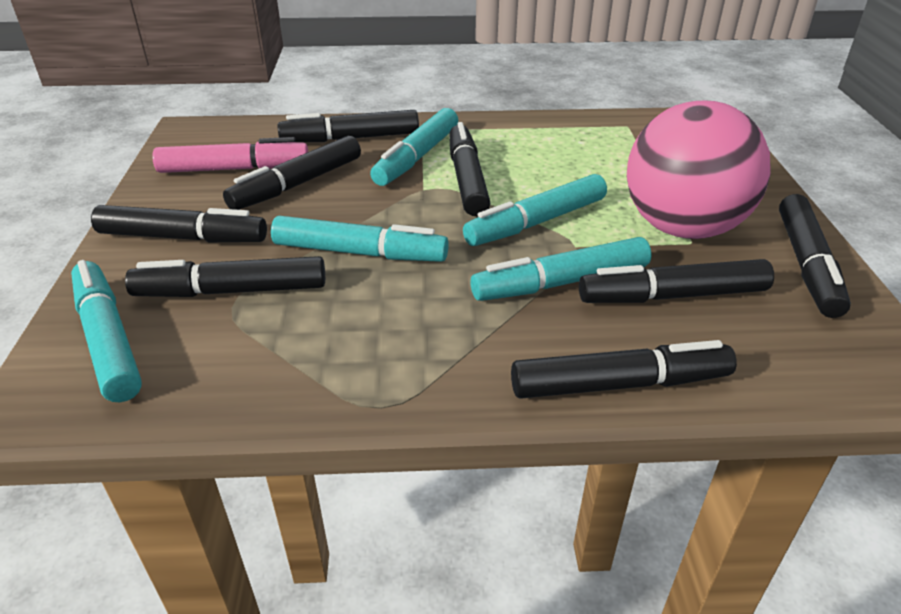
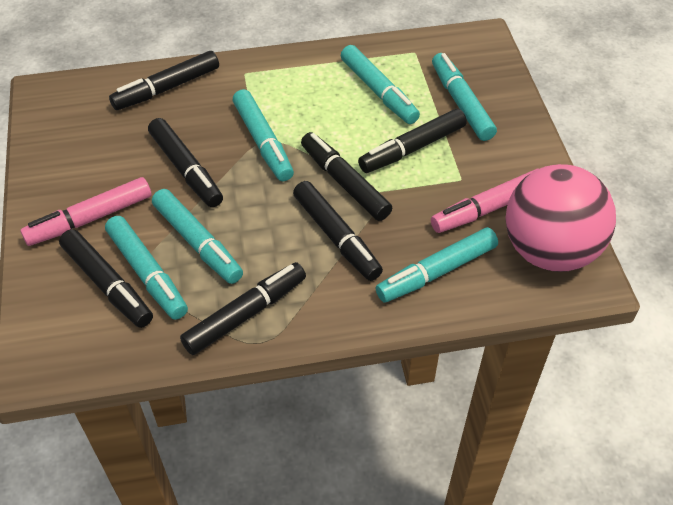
black marker: [91,205,267,242] [125,256,325,297] [223,136,361,210] [277,110,419,142] [449,122,490,216] [511,340,737,399] [579,259,774,303] [779,194,851,318] = 8 -> [59,229,153,328] [109,51,219,110] [148,118,223,207] [180,262,306,355] [293,181,383,281] [301,132,392,221] [358,109,467,173] = 7
pink marker: [152,137,308,173] = 1 -> [20,177,152,246] [431,169,538,233] = 2
turquoise marker: [71,260,142,402] [271,216,449,262] [370,108,458,186] [463,174,607,246] [470,237,652,301] = 5 -> [105,216,188,320] [152,189,243,284] [233,89,294,181] [341,45,420,124] [376,227,498,303] [432,53,497,141] = 6

